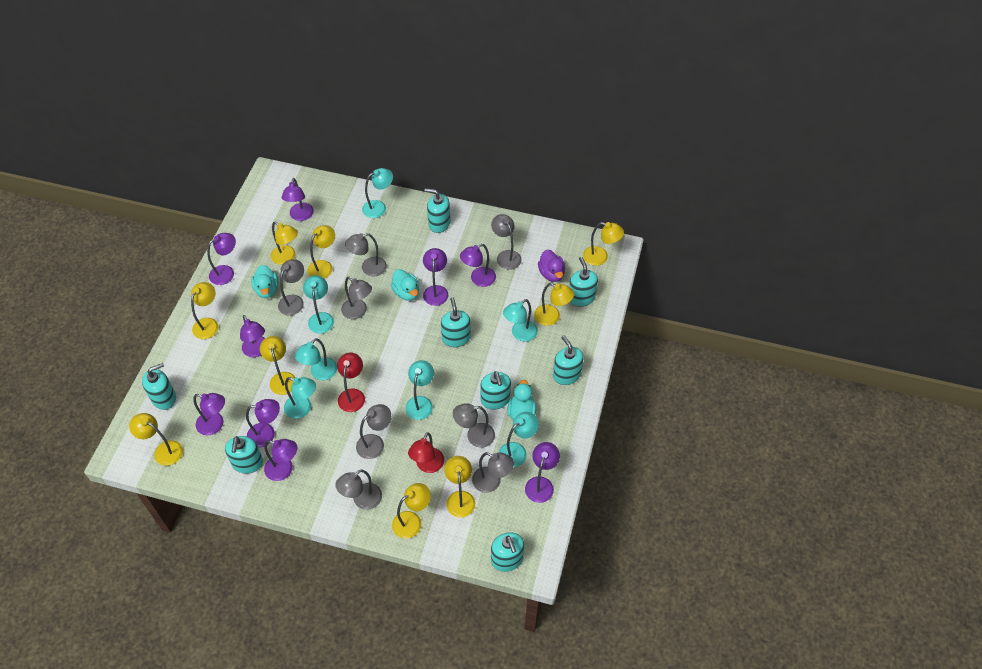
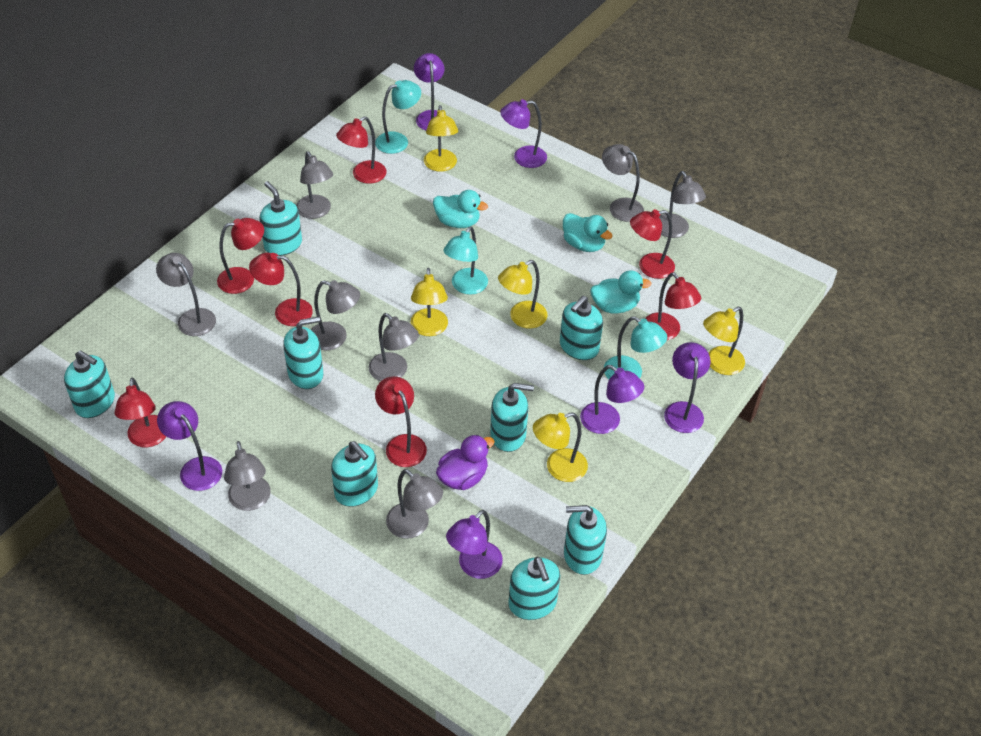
purple lamp: [193,393,225,435] [207,233,236,285] [240,315,265,357] [246,399,280,447] [264,439,297,481] [282,178,314,221] [423,248,448,306] [460,244,496,287] [525,442,560,503] = 9 -> [157,401,222,491] [414,53,444,130] [446,510,503,579] [500,99,547,168] [580,365,644,434] [664,342,711,433] = 6
red lamp: [337,352,365,412] [408,432,444,473] = 2 -> [114,378,166,447] [217,218,264,294] [249,253,313,326] [336,116,387,184] [375,376,427,467] [630,209,675,279] [645,272,701,340] = 7
turquoise lamp: [284,377,316,419] [295,338,337,380] [303,275,334,334] [362,168,393,218] [405,360,434,420] [499,412,539,467] [503,299,538,342] = 7 -> [375,80,421,154] [443,226,488,295] [604,317,667,379] = 3
yellow lamp: [129,413,183,466] [191,282,218,339] [260,336,296,395] [271,222,298,265] [308,225,335,279] [392,483,431,538] [444,456,475,518] [534,283,574,326] [583,222,624,266] = 9 -> [410,268,448,336] [424,105,458,172] [498,260,547,329] [533,412,588,482] [703,307,745,375] = 5

